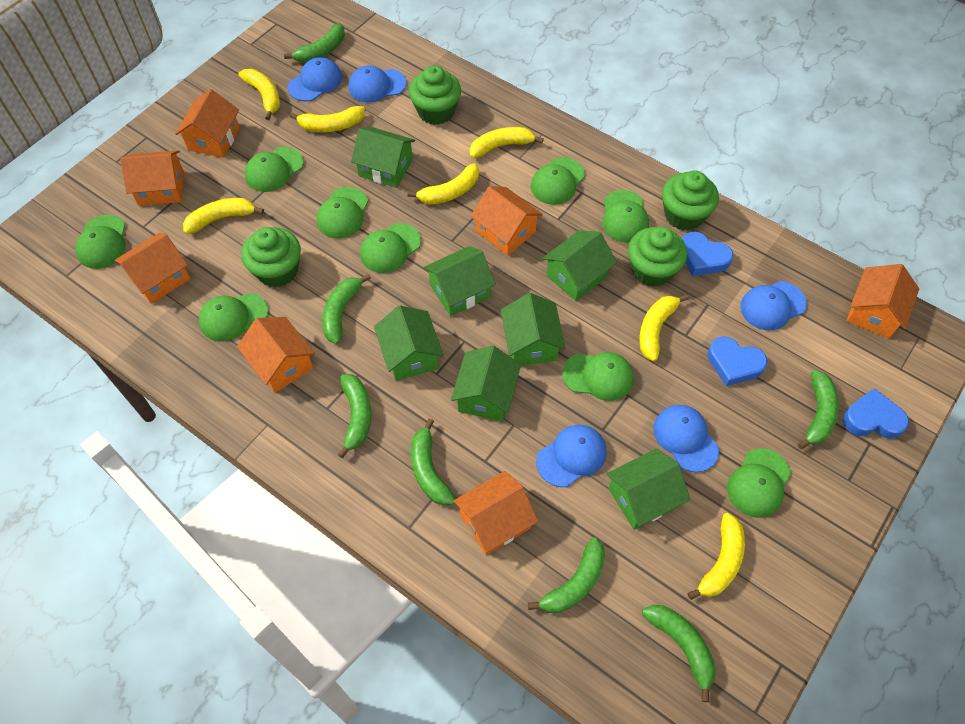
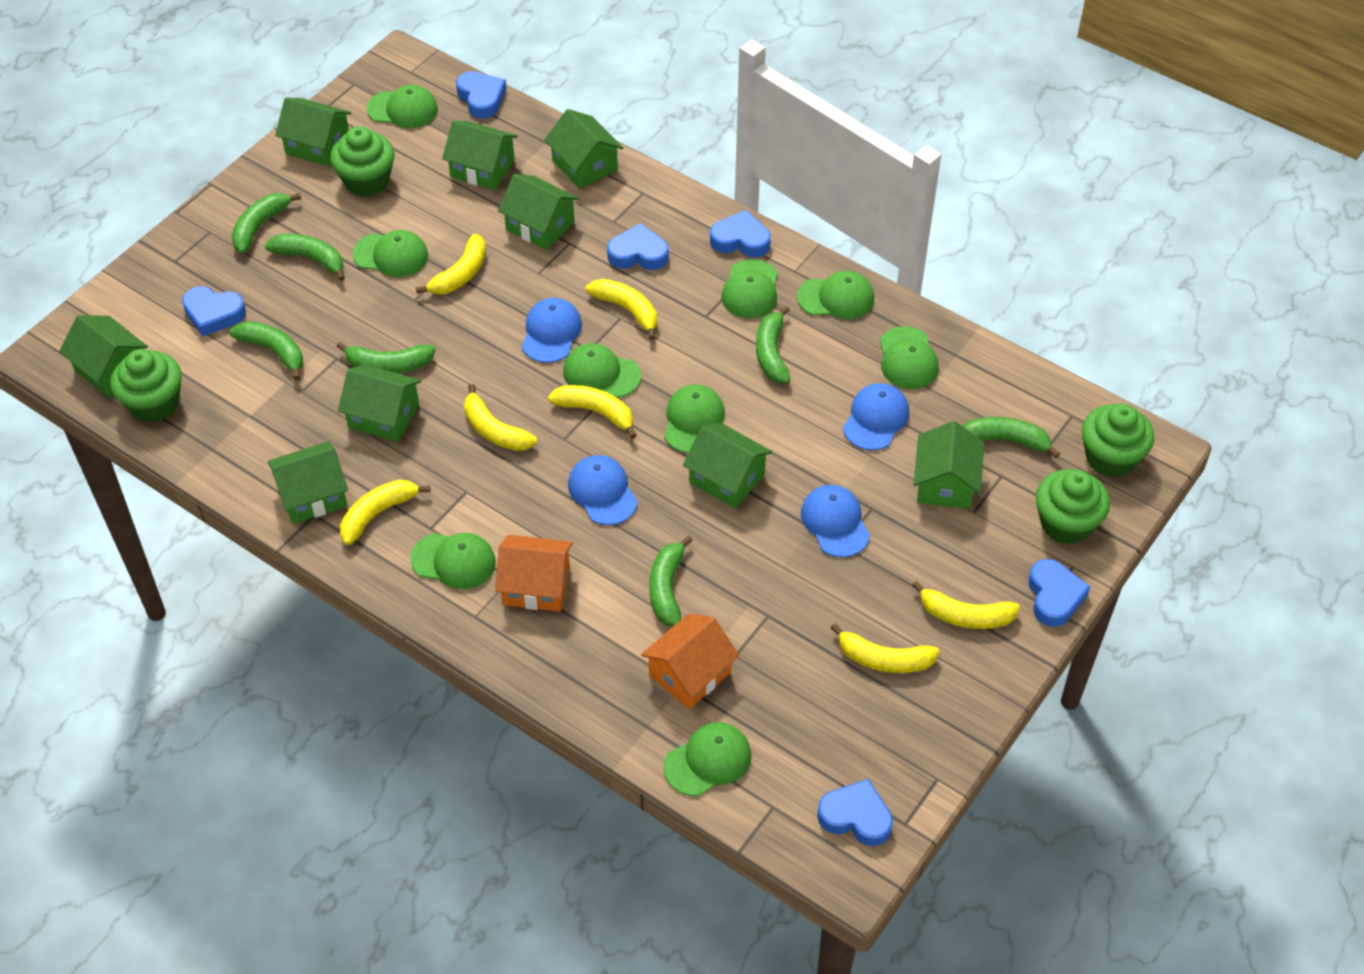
blue cap: [288,57,342,102] [349,65,407,103] [536,425,606,487] [653,405,719,472] [740,281,807,331] = 5 -> [522,298,582,363] [568,455,638,525] [801,485,870,557] [843,383,909,450] = 4
blue heart: [682,231,733,276] [707,336,768,386] [843,388,909,439] = 3 -> [182,287,246,336] [456,71,507,118] [607,223,669,270] [710,210,771,257] [817,779,893,846] [1028,559,1090,627] = 6
green house: [351,127,415,188] [374,305,444,381] [424,246,496,316] [451,346,521,422] [501,293,566,365] [542,230,617,301] [606,449,690,530] = 7 -> [59,315,148,398] [267,441,348,524] [275,97,351,166] [338,364,422,442] [442,121,518,190] [498,174,579,250] [544,109,623,189] [683,423,772,509] [913,421,984,509] = 9
orange house: [115,233,190,304] [120,150,184,206] [175,89,240,158] [237,317,315,393] [454,471,538,555] [470,186,543,255] [847,264,919,338] = 7 -> [495,535,573,612] [641,613,739,709] = 2

